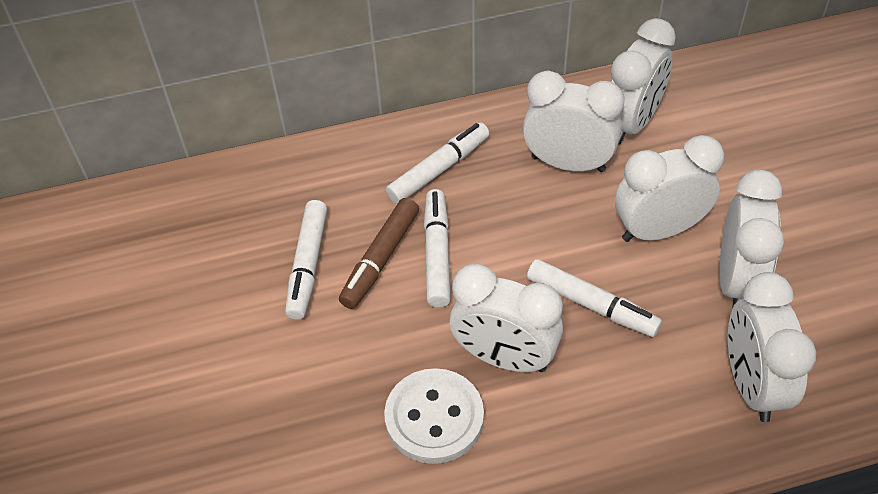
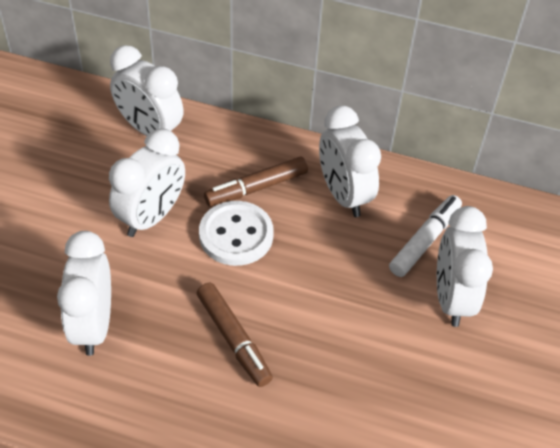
brown marker: [339,198,419,309] = 1 -> [197,283,273,387] [204,157,308,207] = 2
white clock: [449,264,563,372] [523,71,625,172] [611,18,676,145] [615,135,724,242] [719,170,784,308] [728,272,816,422] = 6 -> [57,231,111,356] [109,129,185,237] [110,45,184,136] [319,105,381,217] [437,206,493,327] = 5
white marker: [285,200,327,320] [386,123,489,204] [424,189,450,308] [527,259,662,337] = 4 -> [389,195,462,277] = 1

